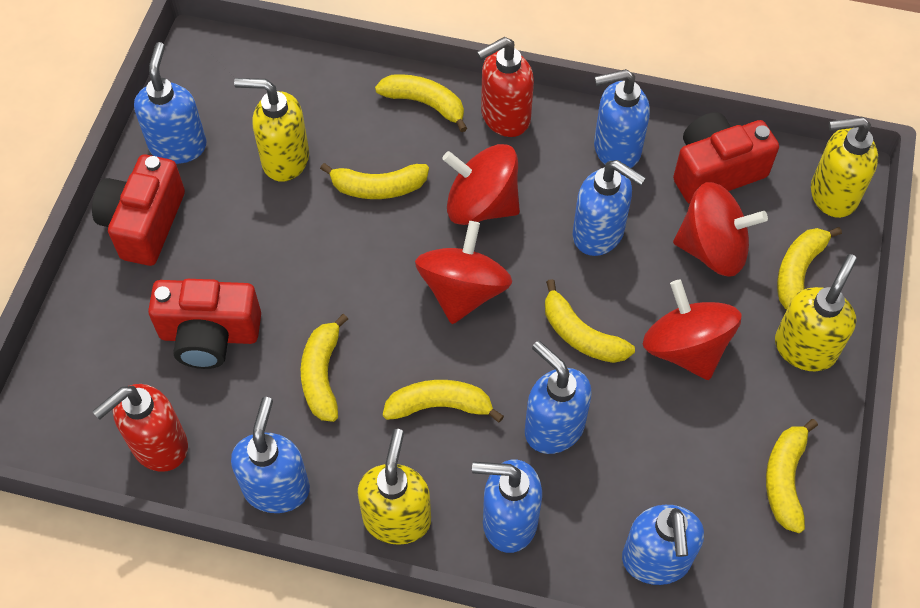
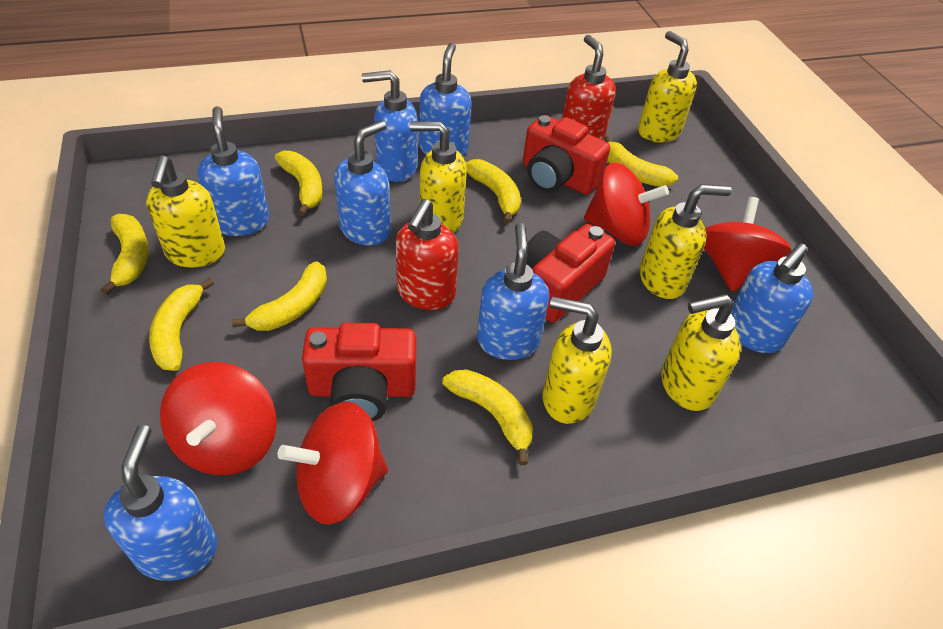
yellow soap dispenser: [234,78,309,182] [358,429,431,545] [775,254,857,371] [811,117,878,218] = 4 -> [146,155,225,268] [410,121,467,233] [543,296,612,424] [638,31,697,143] [640,184,732,299] [661,294,741,411] = 6

